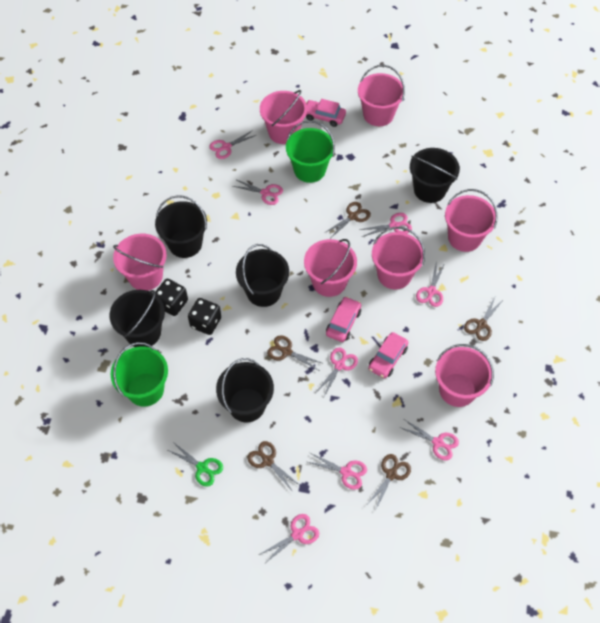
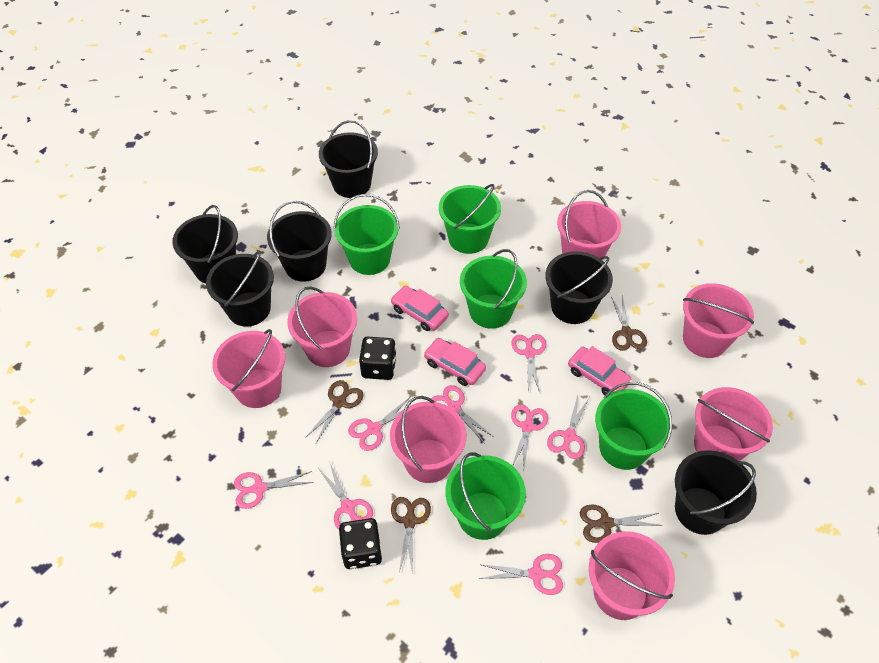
black bucket: [110,290,165,347] [155,195,207,258] [216,358,274,422] [236,244,289,307] [410,148,460,203] = 5 -> [172,205,238,284] [206,250,274,326] [267,201,332,282] [319,120,378,198] [545,251,613,324] [675,450,757,535] = 6
brown scissors: [248,441,301,492] [267,335,324,371] [324,202,371,238] [366,454,411,511] [464,297,504,341] = 5 -> [305,380,364,443] [391,497,431,574] [580,504,659,543] [611,296,647,351] = 4
green bucket: [111,342,168,407] [286,120,335,183] = 2 -> [334,194,400,275] [439,184,501,254] [446,452,526,540] [460,249,527,329] [595,382,672,470] = 5
green scissors: [168,441,223,487] = 1 -> none = 0

